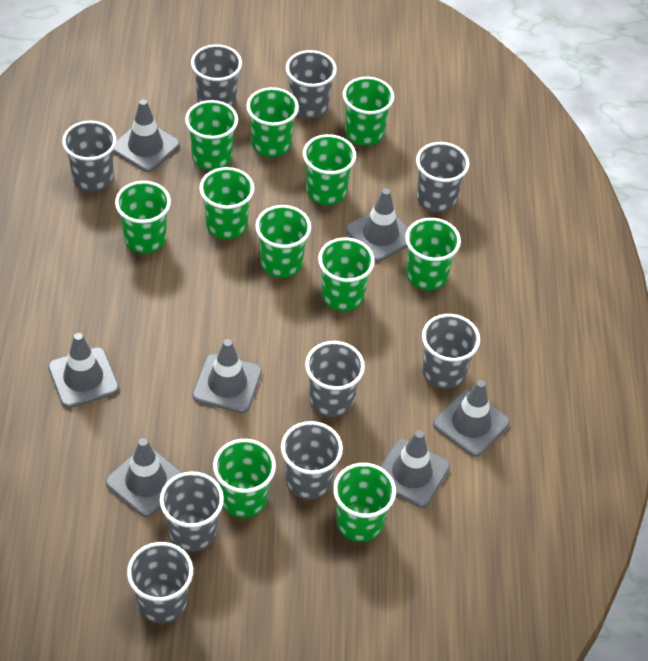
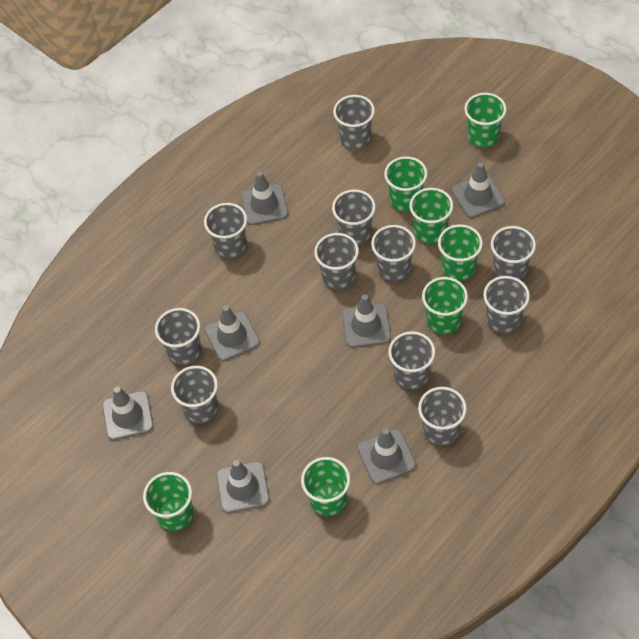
green cup: [115,181,171,253] [185,100,238,170] [199,167,254,239] [213,439,276,518] [246,87,299,157] [255,205,311,278] [303,134,356,205] [318,238,375,311] [333,463,396,542] [343,77,394,146] [405,218,461,290] = 11 -> [143,472,194,531] [301,457,350,516] [384,156,427,212] [410,188,453,244] [422,277,468,334] [438,224,483,281] [464,93,507,148] = 7
grey cup: [62,121,117,192] [127,542,193,624] [160,472,224,552] [191,44,242,107] [281,421,343,500] [286,50,337,119] [305,341,365,417] [416,142,470,212] [422,314,480,389] = 9 -> [155,308,201,365] [171,366,218,424] [204,203,247,259] [314,233,359,289] [332,189,376,245] [333,95,375,149] [371,225,416,282] [388,331,435,390] [418,387,467,446] [483,276,530,334] [491,226,536,280] = 11

